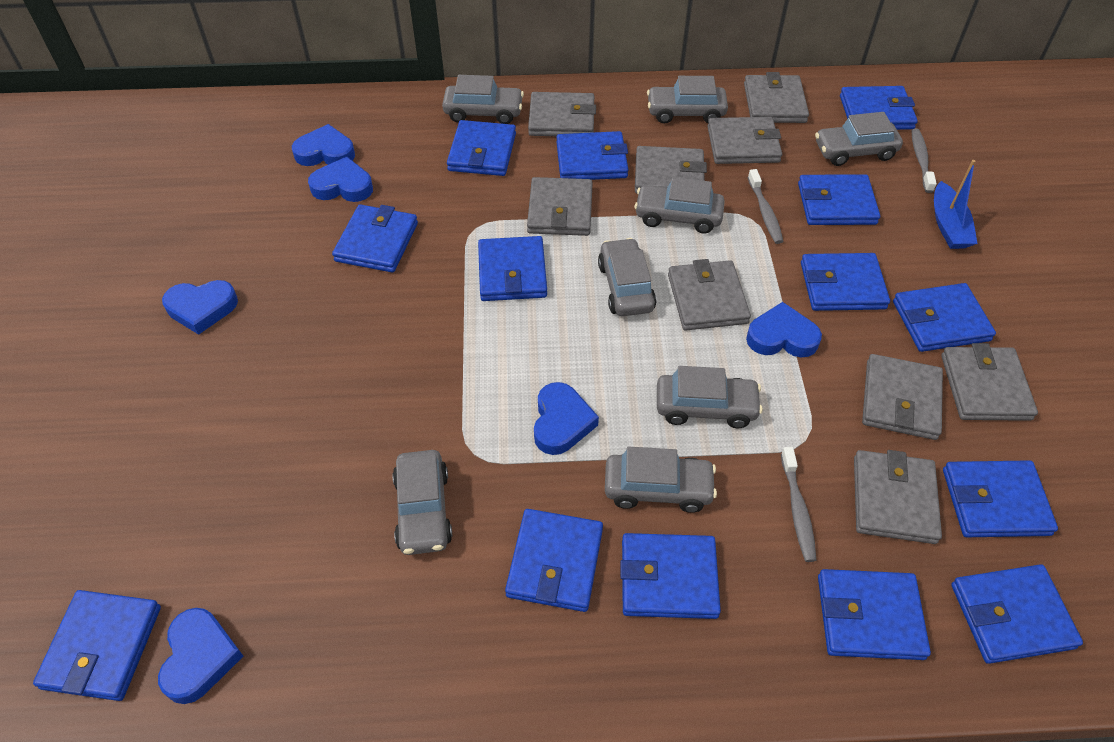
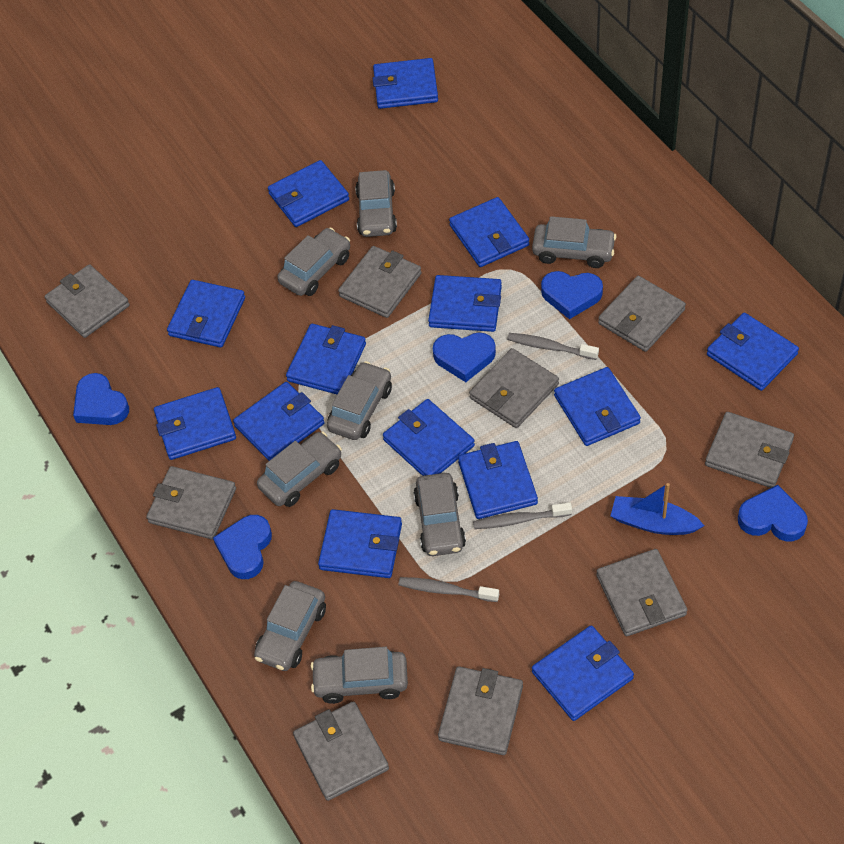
blue heart: [158,608,243,704] [162,280,238,335] [292,124,355,166] [308,157,373,202] [534,382,599,455] [746,302,822,358] = 6 -> [73,373,129,425] [213,515,272,579] [433,332,496,382] [541,271,603,319] [738,485,808,541] = 5

